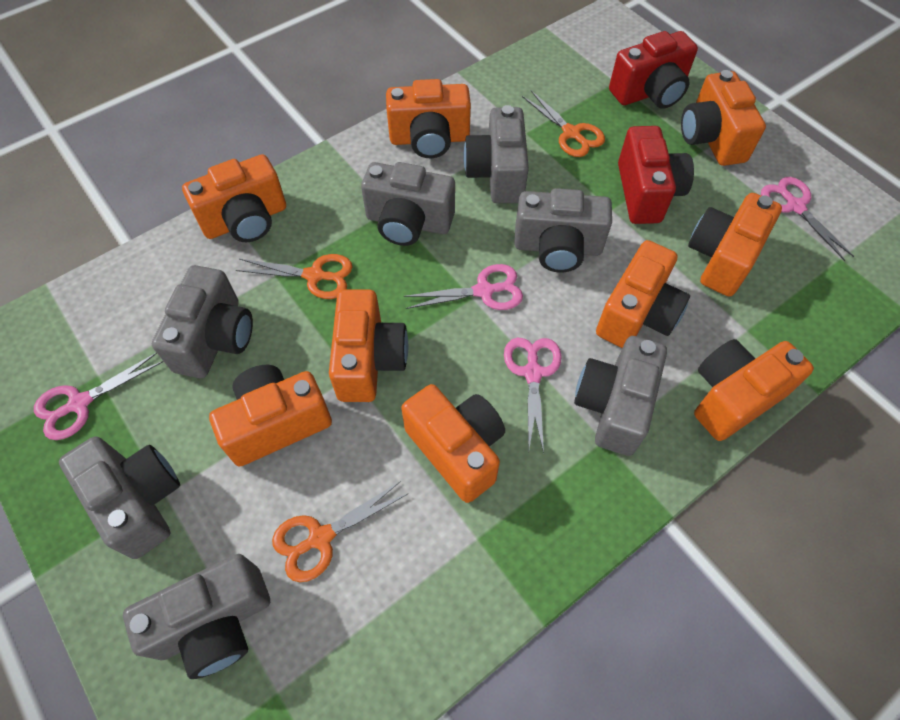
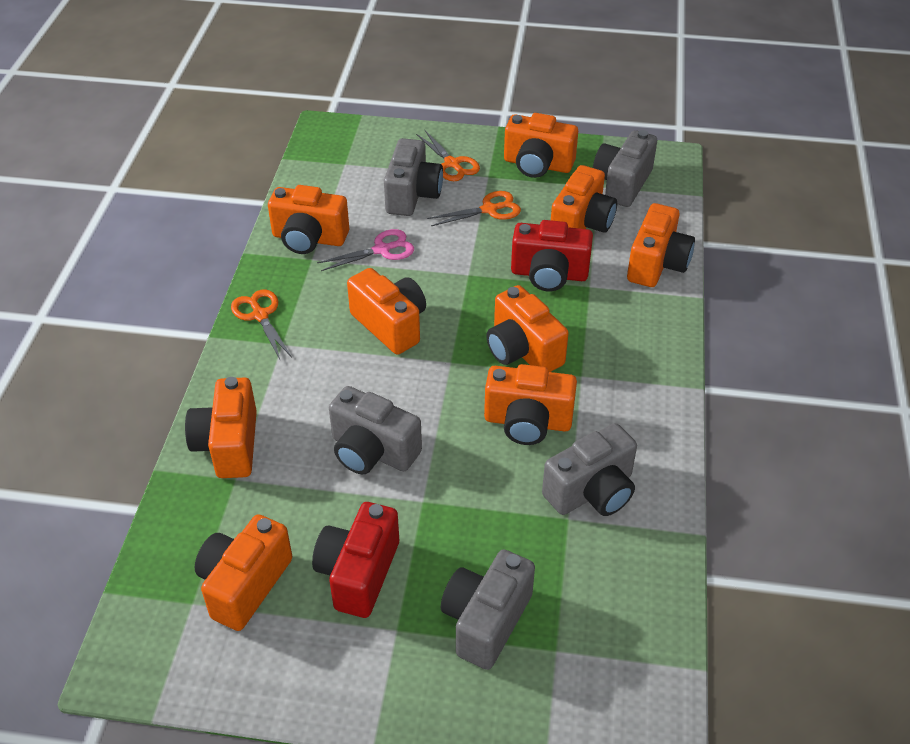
grey camera: [59,436,180,559] [123,554,270,679] [152,265,253,378] [361,162,455,246] [463,105,529,203] [514,188,612,272] [574,336,667,456] = 7 -> [329,386,422,474] [384,138,443,216] [441,549,535,670] [542,423,637,516] [593,130,657,207] = 5
pink scissors: [34,353,163,440] [404,264,523,310] [504,337,562,453] [761,177,854,261] = 4 -> [317,229,414,271] = 1

